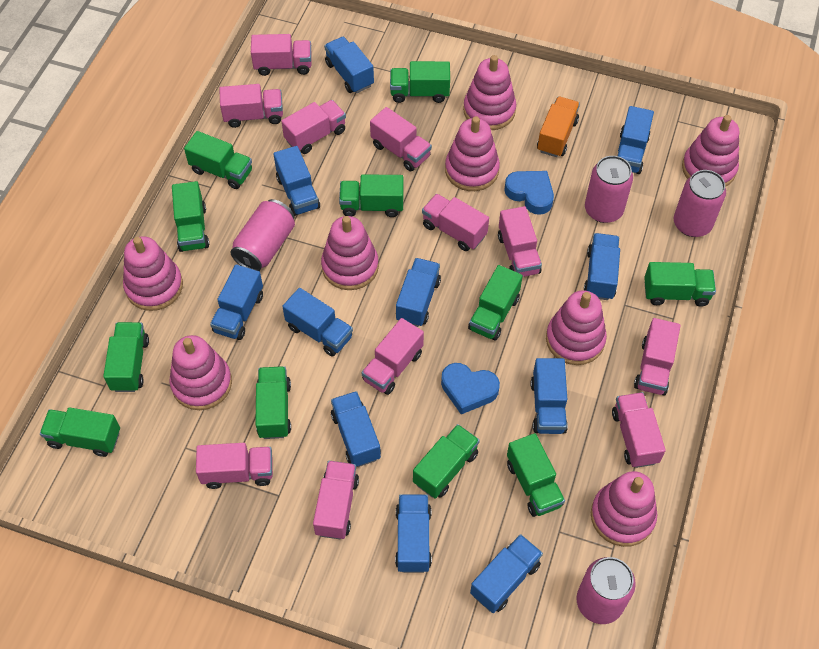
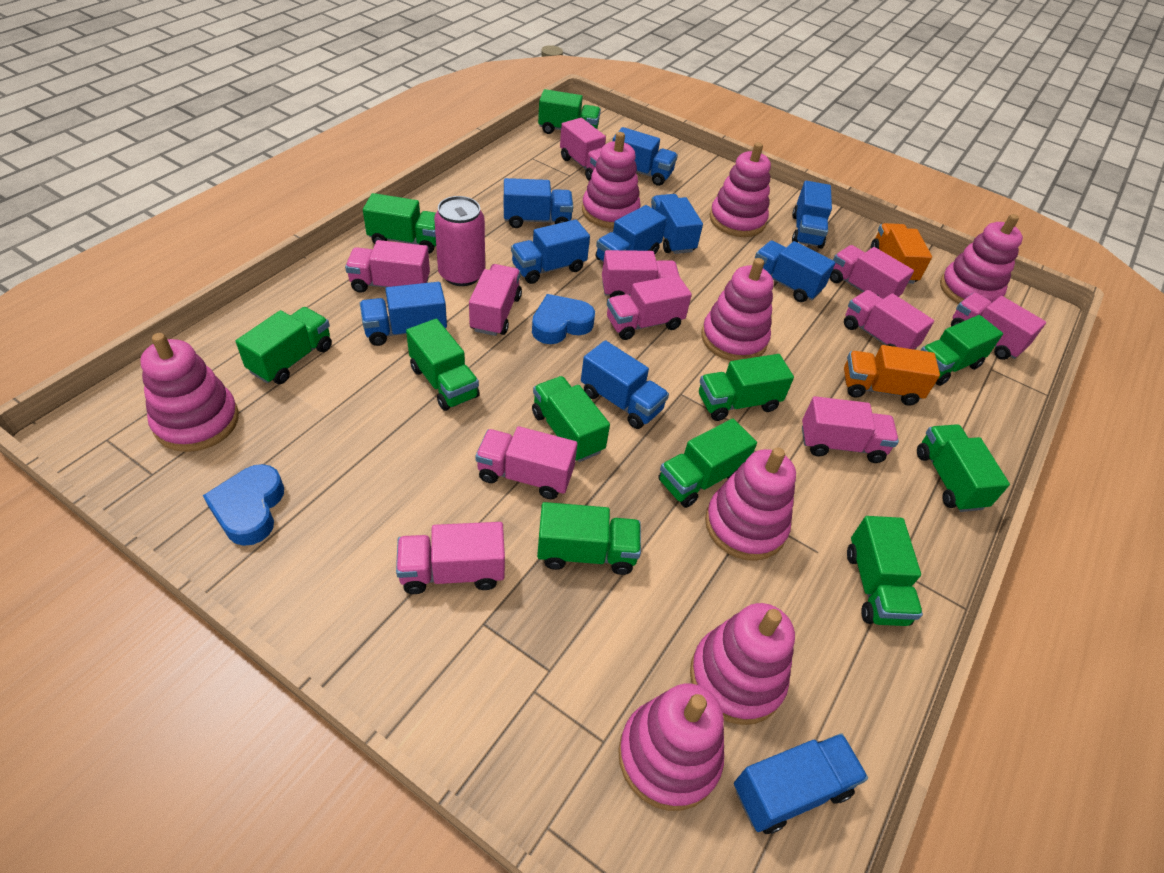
blue truck: [210,264,263,340] [273,146,320,216] [282,288,353,357] [324,36,374,93] [331,391,381,467] [395,494,432,573] [396,258,441,327] [470,534,543,613] [531,358,568,434] [584,233,620,300] [618,106,654,174] = 11 -> [360,282,447,346] [504,178,573,228] [511,219,590,284] [581,340,669,429] [595,205,667,262] [613,127,678,186] [651,194,703,254] [734,733,868,834] [755,241,835,302] [792,181,832,249] = 10
orange truck: [537,97,580,157] = 1 -> [844,345,940,406] [871,223,932,284] = 2
pink can: [230,199,295,271] [577,557,636,624] [585,156,633,223] [674,170,726,237] = 4 -> [434,196,485,286] = 1

